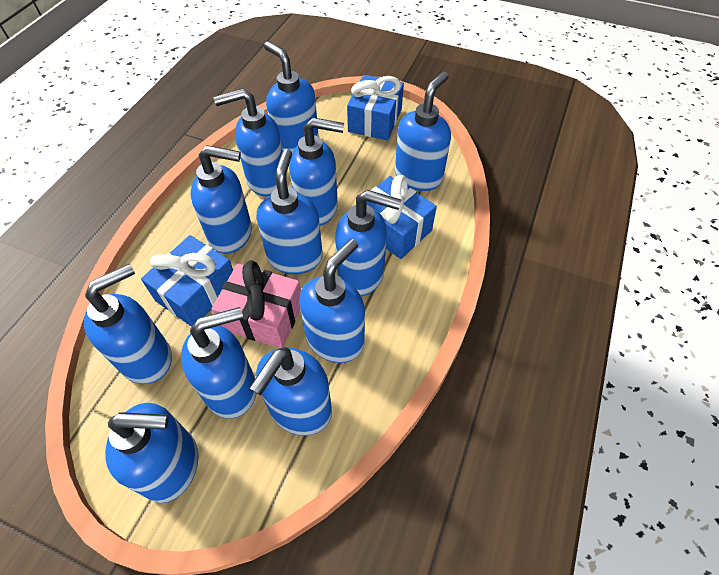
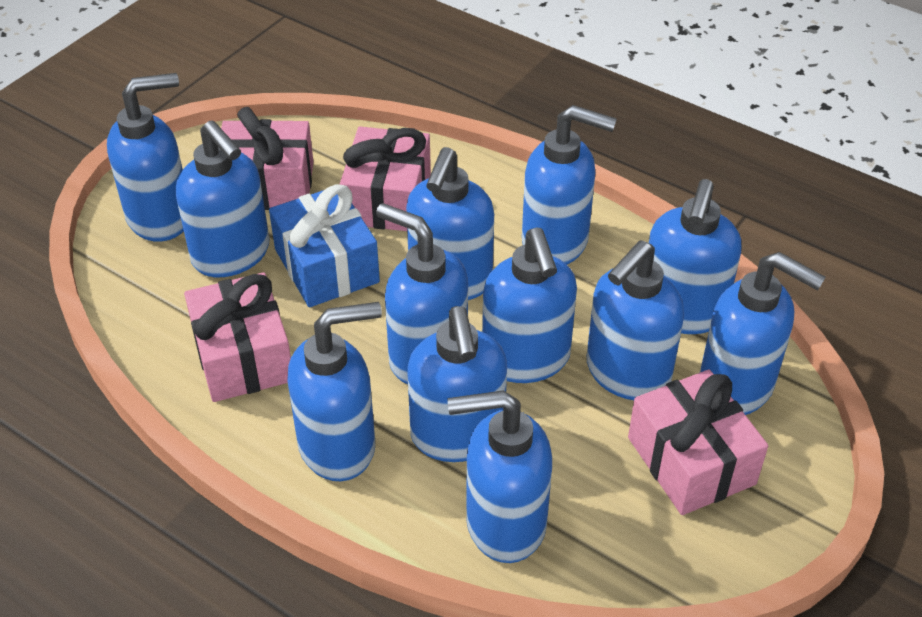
blue gift: [141,235,233,327] [347,75,404,140] [366,175,437,259] = 3 -> [269,184,380,307] = 1
pink gift: [211,260,301,348] = 1 -> [184,272,291,402] [221,107,313,210] [340,127,431,231] [628,370,768,515] = 4

